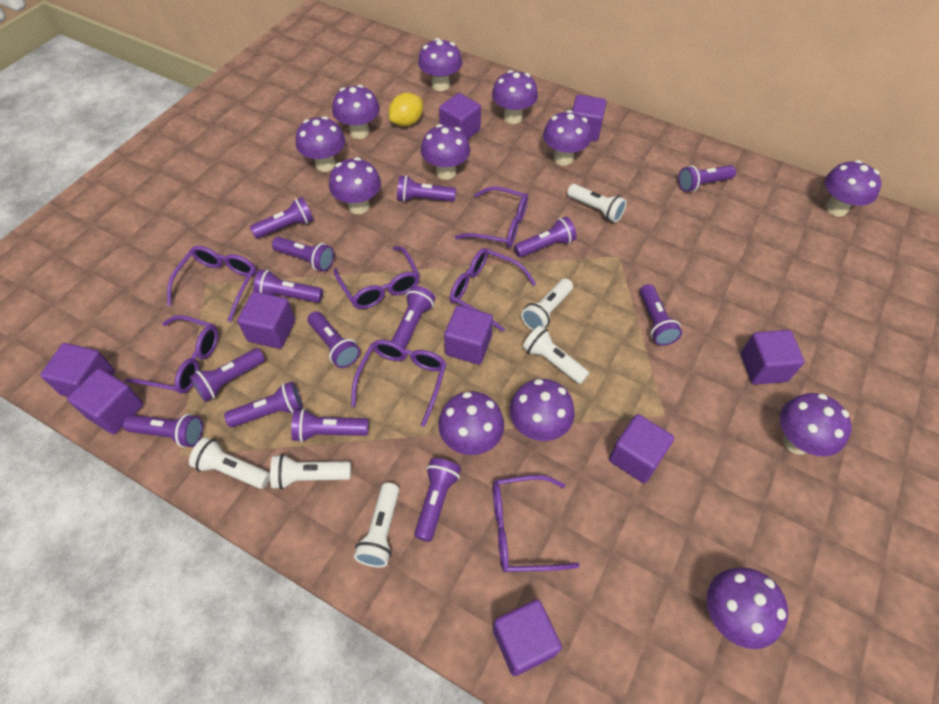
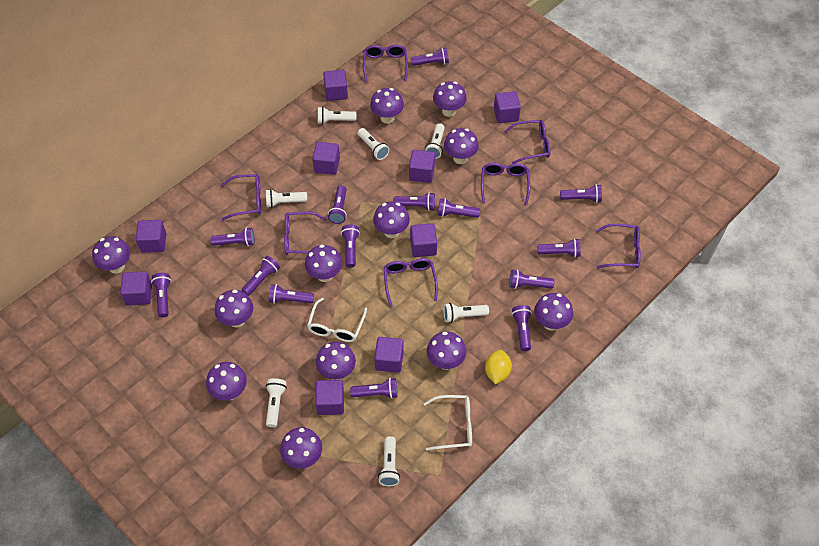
white flashlight: [189,437,270,489] [270,454,351,489] [354,483,399,568] [521,278,573,330] [523,326,589,384] [567,184,627,223] = 6 -> [266,189,307,208] [266,378,287,427] [318,107,357,124] [358,128,390,160] [378,436,400,486] [425,123,445,159] [443,303,489,323] = 7
white glasses: none = 0 -> [307,298,367,342] [424,395,472,451] = 2

